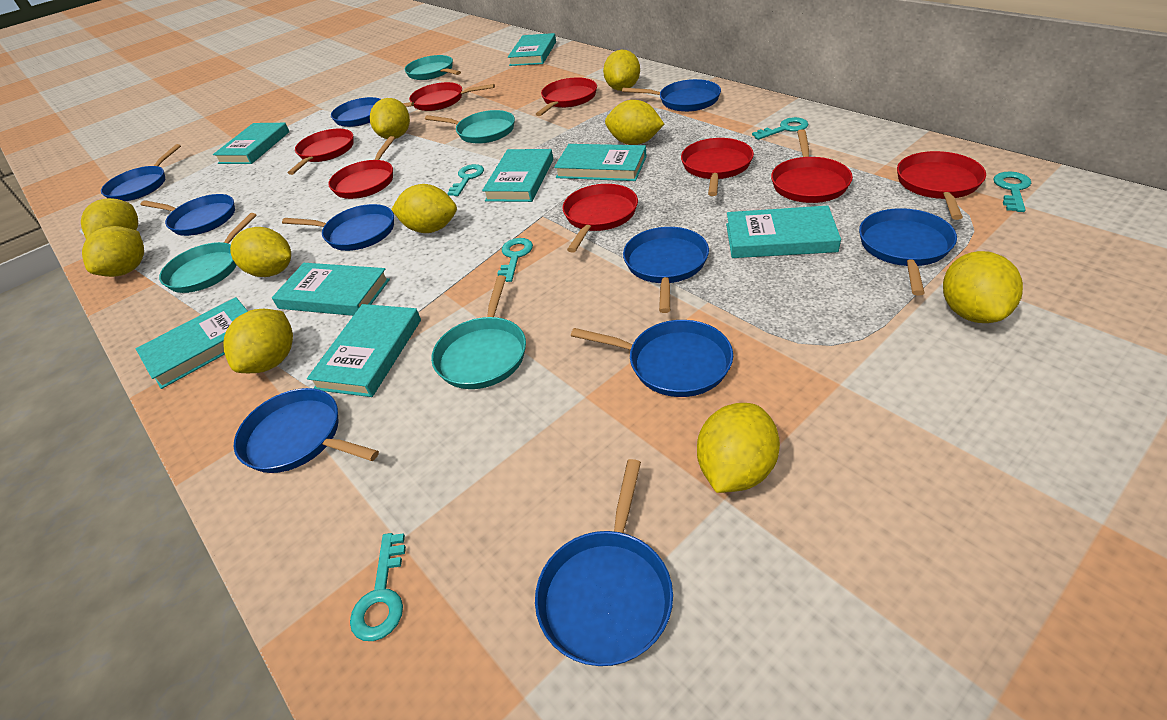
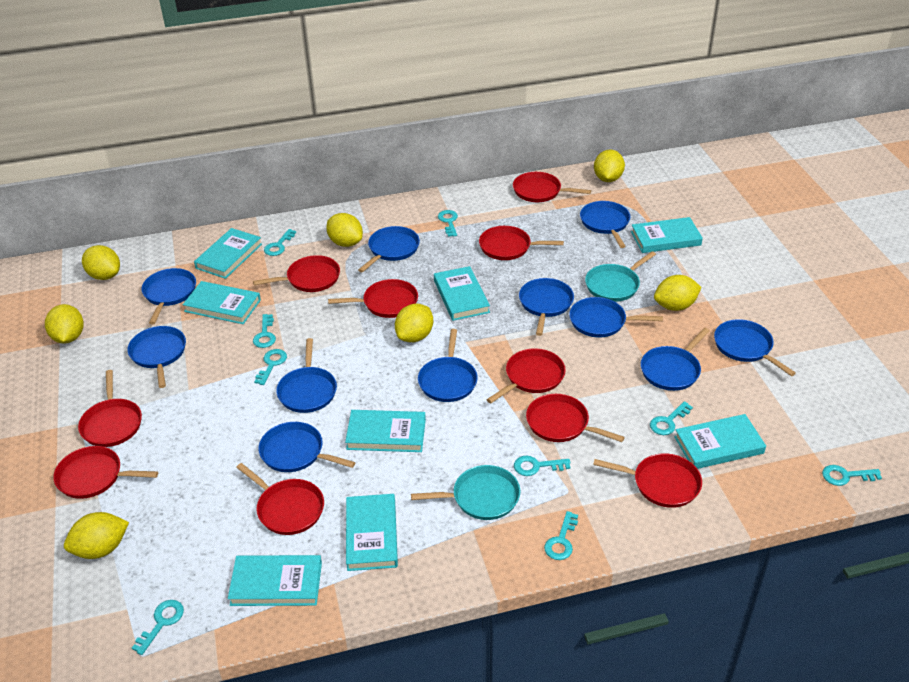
blue pan: [101,144,181,201] [141,194,235,236] [234,388,379,473] [282,204,394,251] [331,97,414,127] [535,459,673,666] [571,320,733,397] [622,79,721,112] [623,227,709,313] [859,208,957,296] = 10 -> [127,326,186,388] [142,268,196,324] [258,422,355,472] [276,338,337,413] [358,226,420,273] [418,329,478,402] [519,278,574,336] [569,297,663,337] [580,201,630,248] [641,328,710,391] [714,319,796,376] = 11
red pan: [288,129,354,175] [328,136,395,199] [409,82,495,111] [536,77,597,116] [562,184,638,253] [681,138,754,196] [771,129,853,203] [897,151,986,220] = 8 -> [53,446,158,499] [78,370,142,447] [236,463,324,535] [253,255,340,292] [328,279,418,318] [479,226,564,260] [486,348,566,403] [513,172,591,202] [526,394,625,442] [593,453,702,508] = 10
turquoise key: [350,533,406,641] [447,164,484,196] [497,238,533,282] [752,117,808,140] [993,172,1031,212] = 5 -> [132,600,184,655] [253,314,276,348] [254,349,287,385] [264,229,296,256] [438,210,458,237] [514,456,570,476] [544,511,578,560] [650,401,693,435] [822,465,882,486] = 9
turquoise pan: [159,213,257,293] [404,55,461,80] [425,110,515,144] [431,275,526,389] = 4 -> [411,465,521,520] [585,251,656,302] = 2
yellow lemon: [81,198,138,239] [82,226,144,277] [223,309,293,373] [230,227,291,277] [370,98,410,139] [391,184,457,233] [603,50,640,91] [605,100,664,145] [697,403,780,493] [943,251,1023,323] = 10 -> [45,304,84,344] [64,512,129,559] [82,245,120,280] [326,213,363,247] [395,304,433,342] [594,150,625,182] [654,275,702,311] = 7

